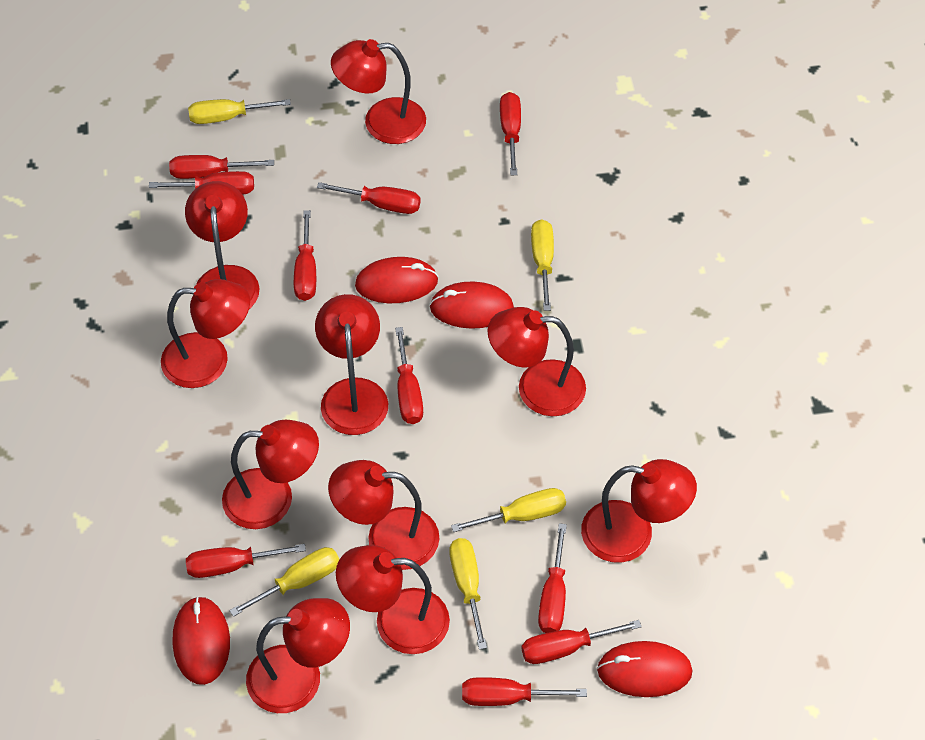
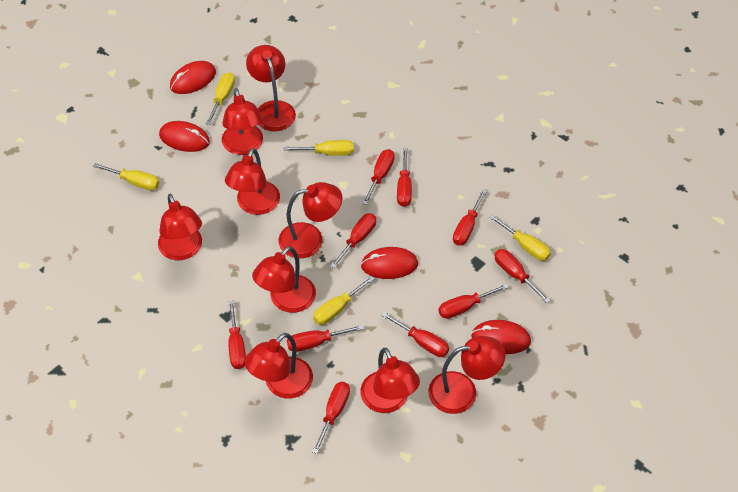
red lamp: [161,279,250,388] [185,181,260,309] [222,420,319,529] [246,598,350,713] [315,294,388,435] [328,460,439,570] [331,39,426,144] [336,545,450,654] [487,307,586,416] [581,459,697,563] = 10 -> [158,194,202,260] [222,88,263,155] [225,148,280,215] [245,333,313,399] [246,45,296,131] [252,246,316,313] [279,182,343,258] [360,348,420,413] [428,336,505,414] = 9

